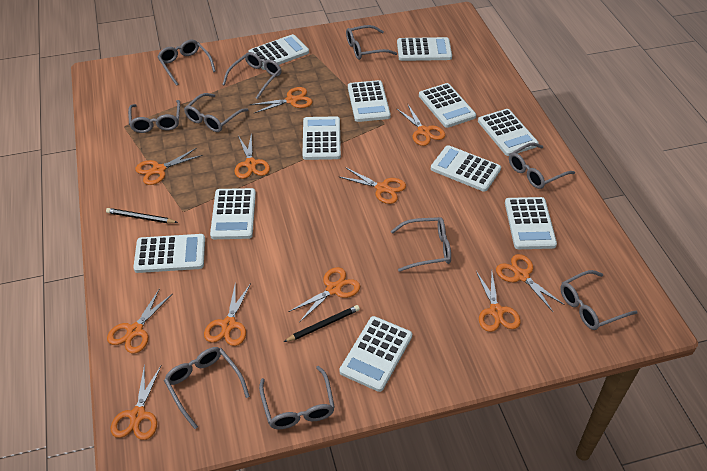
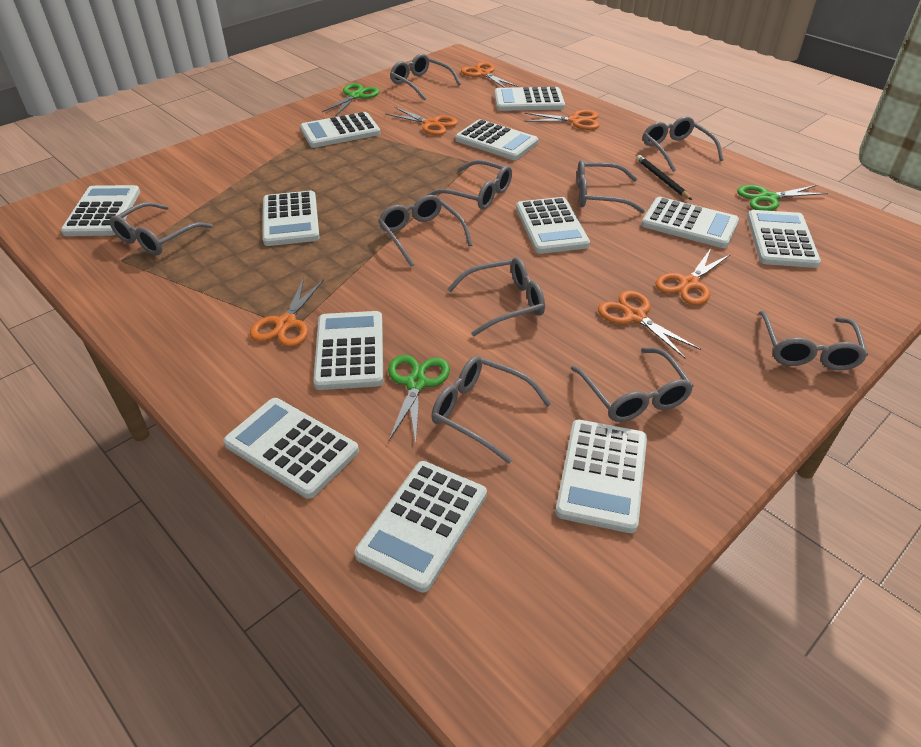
black pencil: [106,208,178,223] [284,305,360,342] = 2 -> [636,155,692,200] = 1
green scissors: none = 0 -> [322,83,380,116] [388,355,450,444] [737,185,828,211] = 3
orange scissors: [107,290,173,353] [111,364,161,440] [135,148,203,185] [204,281,251,346] [234,133,270,179] [250,87,313,113] [288,267,360,322] [340,167,406,204] [396,105,445,146] [476,271,521,332] [496,254,565,312] = 11 -> [250,278,324,347] [386,107,458,135] [461,62,519,88] [524,110,599,130] [598,290,701,359] [655,248,731,305] = 6
white calculator: [133,234,205,273] [210,188,256,239] [249,34,309,70] [302,116,341,160] [340,316,412,392] [348,80,391,122] [397,37,452,61] [419,83,476,128] [431,145,501,192] [478,109,539,156] [505,197,557,249] = 11 -> [61,185,140,236] [223,398,359,499] [263,191,320,246] [300,112,380,148] [313,311,383,390] [354,461,487,593] [455,119,538,160] [494,87,565,111] [516,197,590,254] [555,420,647,533] [641,197,739,248] [747,210,821,268] = 12

